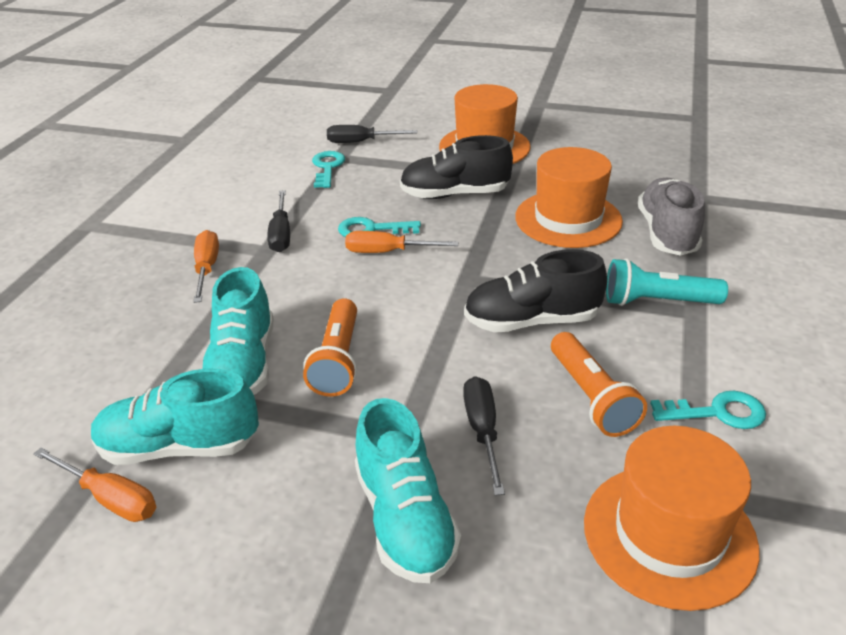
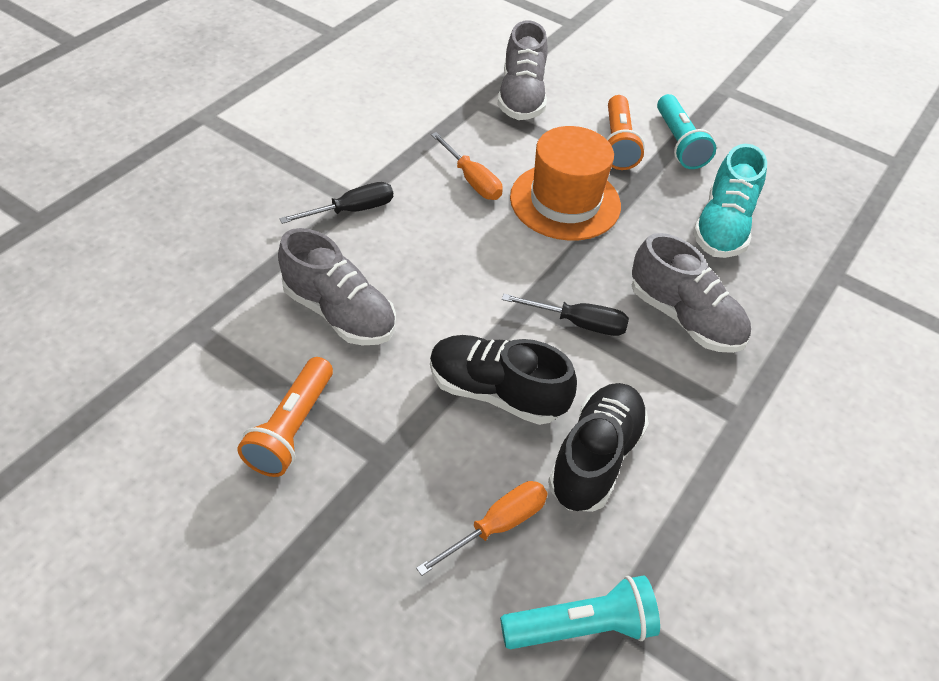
black screwdriver: [267,190,290,252] [327,125,417,143] [463,376,505,496] = 3 -> [279,182,393,224] [502,294,629,336] = 2
grey shoe: [638,178,705,256] = 1 -> [278,228,396,345] [497,20,548,120] [632,233,751,353] = 3
orange hat: [439,84,531,164] [515,147,623,248] [584,426,759,611] = 3 -> [510,126,621,241] = 1
orange screwdriver: [33,448,156,522] [193,230,219,303] [345,231,458,253] = 3 -> [416,481,548,576] [431,132,503,200] = 2
turquoise flashlight: [606,258,728,306] = 1 -> [500,576,660,649] [657,94,716,169] = 2
turquoise key: [312,151,345,188] [338,217,421,237] [650,391,766,429] = 3 -> none = 0
turquoise shoe: [91,369,259,465] [202,267,274,395] [355,398,461,583] = 3 -> [693,144,767,258] = 1

